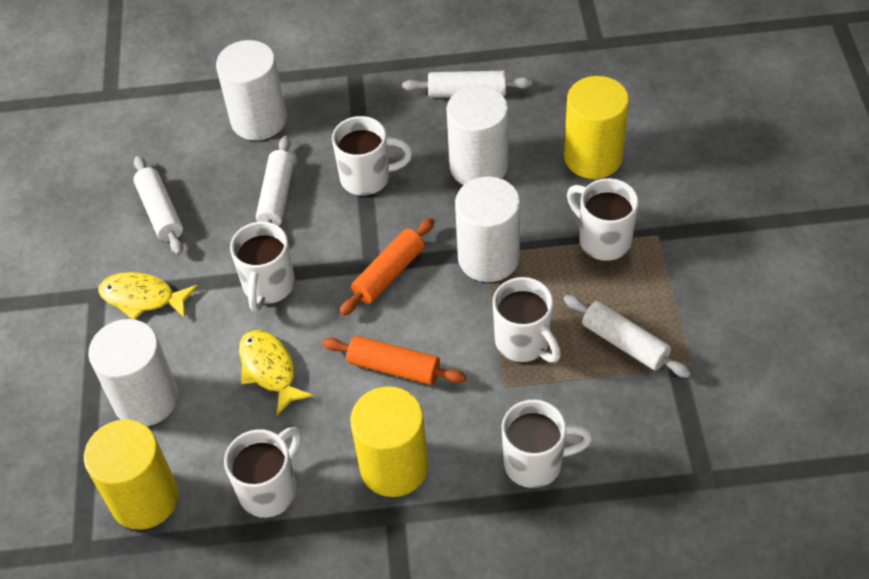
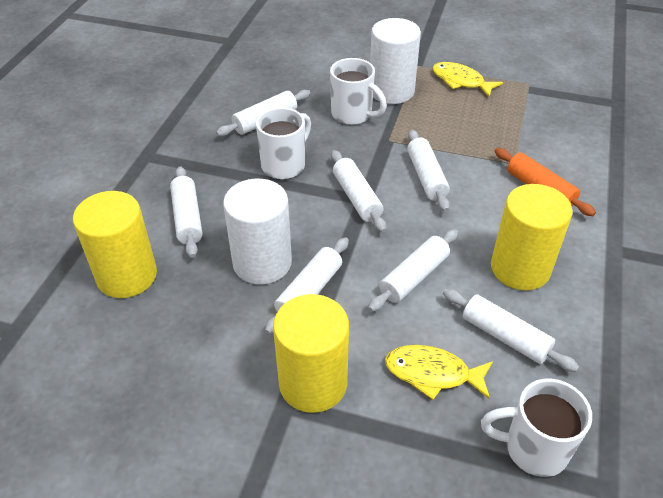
orange rolling pin: [322,336,466,385] [340,218,435,316] = 2 -> [495,148,596,216] = 1
white cylinder: [88,319,178,426] [216,40,287,140] [446,85,508,185] [455,176,520,282] = 4 -> [223,179,292,285] [370,18,421,104] = 2
white mug: [224,427,302,518] [230,222,295,312] [332,116,412,195] [493,277,561,363] [502,400,593,488] [567,178,639,261] = 6 -> [256,107,311,179] [330,58,387,125] [481,379,592,477] = 3
white rolling pin: [133,156,183,255] [256,136,294,226] [402,71,532,98] [564,295,691,378] = 4 -> [170,166,203,258] [216,90,310,136] [265,237,349,334] [331,150,387,232] [368,229,458,312] [407,130,450,212] [443,289,579,372] = 7

